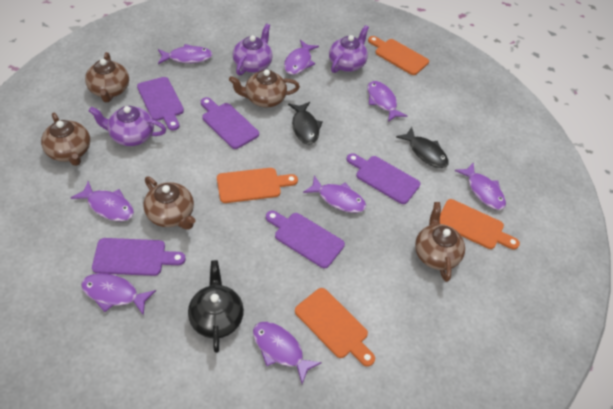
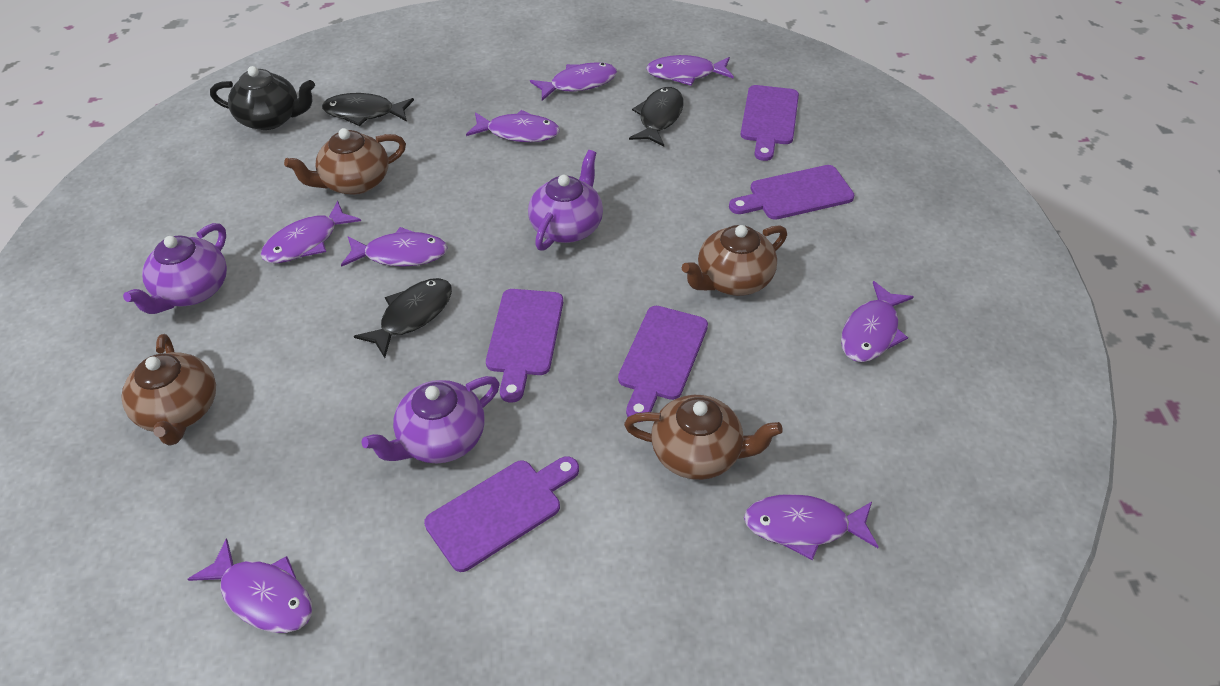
black fish: [288,102,323,145] [396,127,449,168] = 2 -> [322,93,414,126] [354,278,452,358] [629,87,684,146] = 3
brown teapot: [41,113,90,166] [85,52,129,102] [143,177,196,229] [229,69,300,108] [415,202,465,282] = 5 -> [122,334,216,446] [284,128,406,195] [624,395,783,480] [682,225,787,296] = 4
orange cutting board: [217,168,298,203] [295,288,375,367] [368,36,429,75] [440,199,520,249] = 4 -> none = 0

